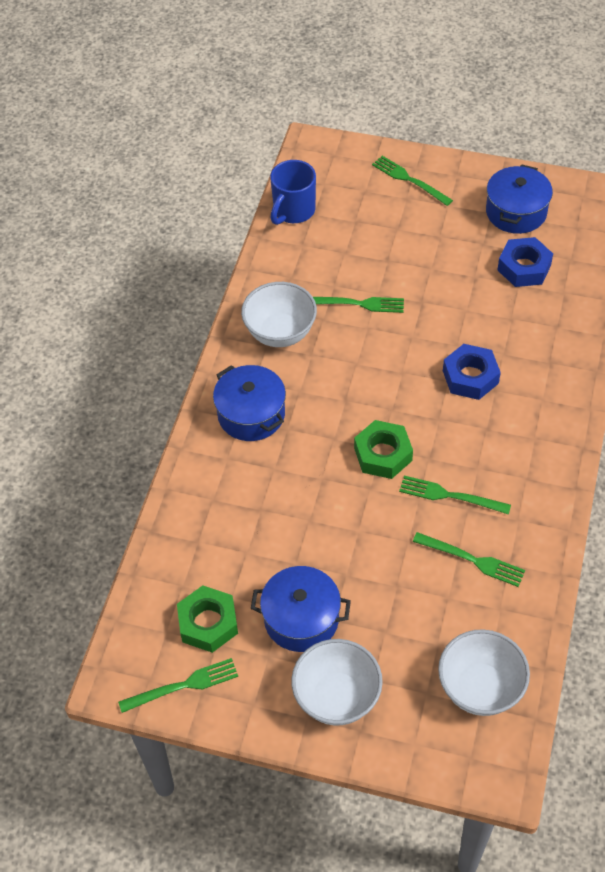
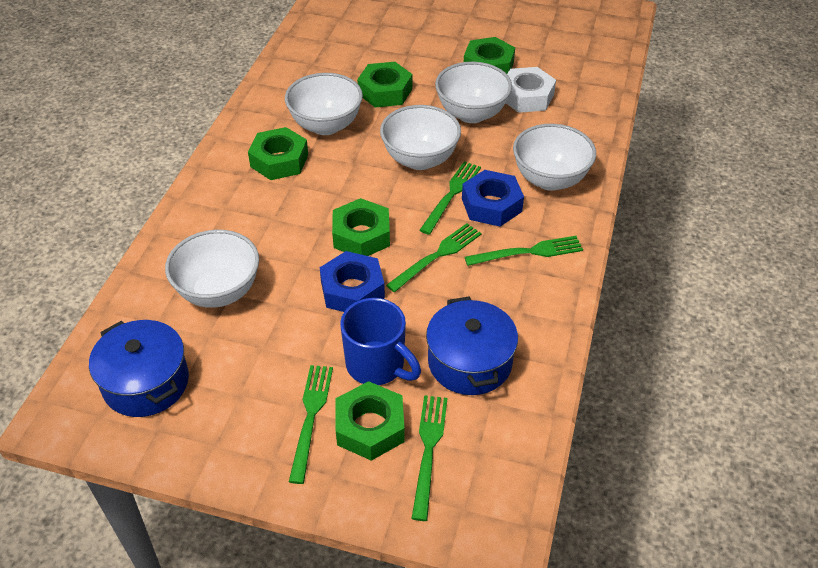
blue pot: [213,365,286,441] [251,566,351,652] [486,164,553,234] = 3 -> [89,320,189,417] [426,296,518,395] = 2
green nut: [177,585,238,653] [354,420,413,479] = 2 -> [248,127,308,180] [332,198,390,256] [335,381,405,461] [357,62,412,108] [464,37,515,74] = 5
white bowl: [241,282,317,347] [291,639,383,726] [438,629,530,716] = 3 -> [165,230,259,308] [285,73,363,135] [380,105,461,170] [435,62,512,123] [513,124,596,191] = 5
white nut: none = 0 -> [506,67,556,113] = 1

